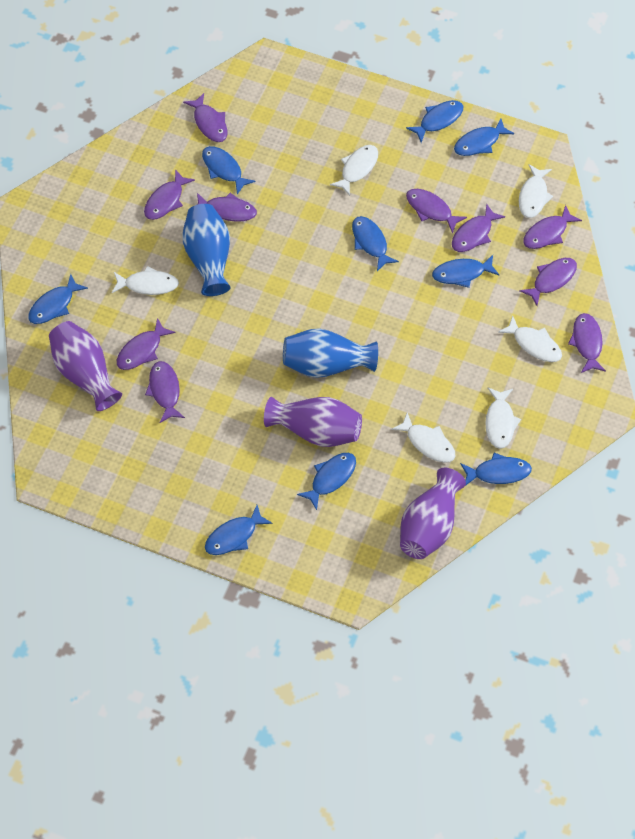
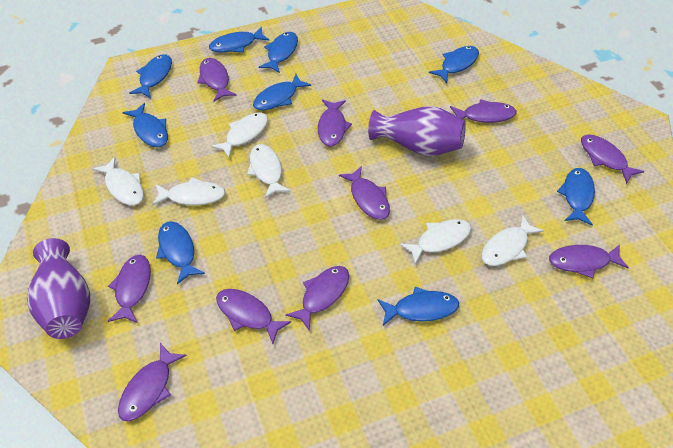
blue vase: [182,204,231,296] [283,328,378,378] = 2 -> none = 0
purple vase: [49,321,122,411] [264,397,362,447] [400,468,466,559] = 3 -> [27,238,90,339] [368,106,466,156] = 2

